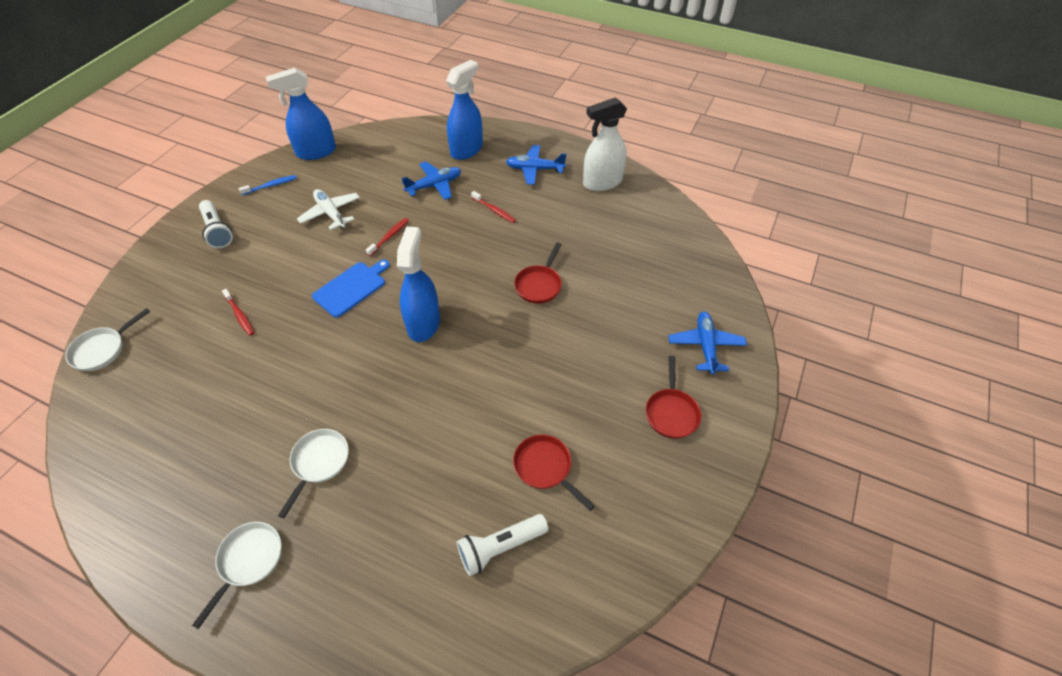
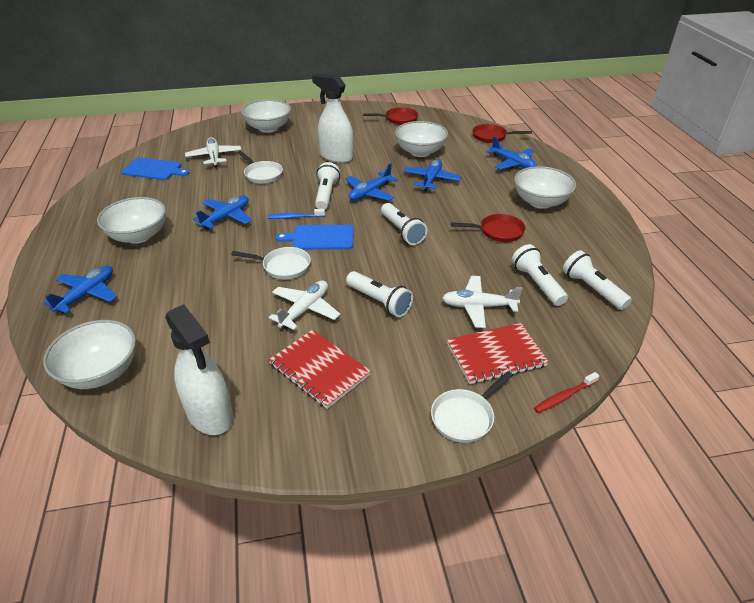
blue cutting board: [312,260,390,318] = 1 -> [121,157,189,180] [276,225,354,250] = 2
blue plane: [402,161,461,200] [506,145,566,185] [668,311,747,375] = 3 -> [44,266,118,313] [193,196,252,230] [346,163,398,201] [403,159,461,192] [486,136,537,170] = 5
blue spray bottle: [266,68,336,160] [397,227,440,342] [446,60,483,160] = 3 -> none = 0
red notebook: none = 0 -> [269,330,371,409] [447,323,549,384] = 2
red toothbrush: [222,289,254,336] [366,218,409,256] [471,191,516,223] = 3 -> [534,372,599,413] = 1
white bowl: none = 0 -> [43,320,136,389] [97,197,166,244] [241,99,291,133] [395,121,448,157] [514,166,576,209] = 5
white flashlight: [199,200,233,248] [457,514,548,576] = 2 -> [315,162,340,209] [346,271,413,317] [381,203,427,245] [512,244,568,306] [563,250,632,310] = 5
white plane: [297,189,360,230] = 1 -> [185,137,241,167] [269,280,340,330] [442,276,523,328] = 3
white spray bottle: [583,97,627,191] = 1 -> [165,304,233,435] [312,73,354,163] = 2

